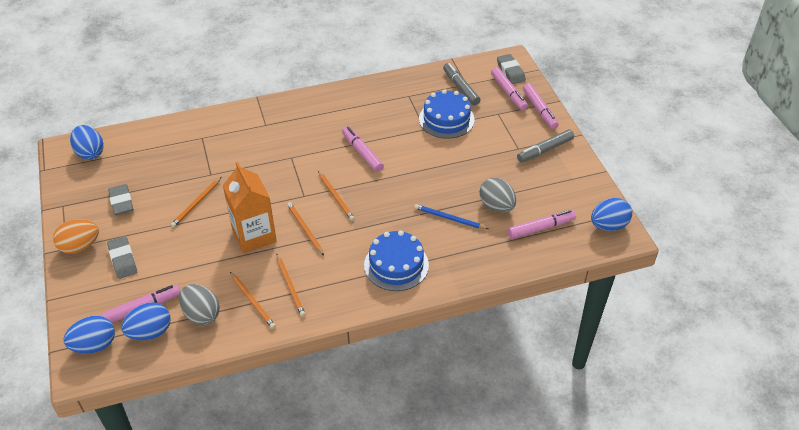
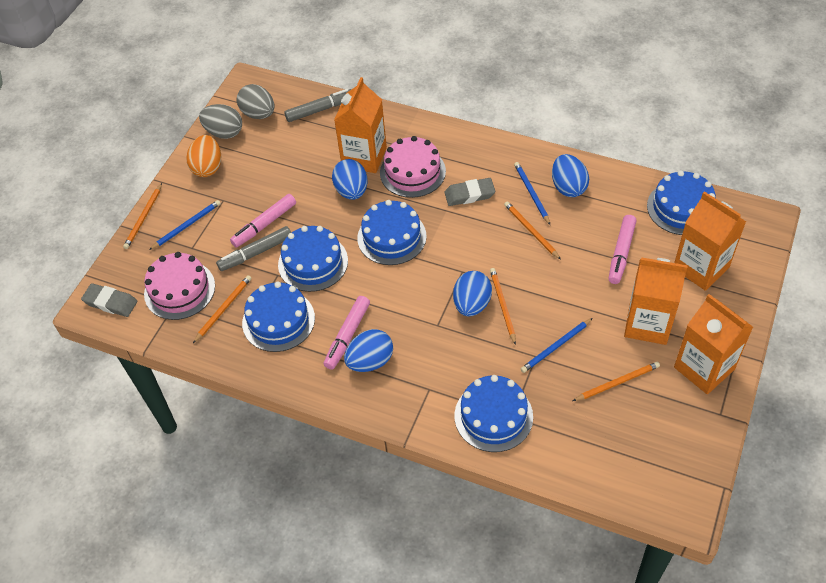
blue cake: [364,230,429,291] [419,89,474,139] = 2 -> [242,282,315,352] [278,226,348,292] [357,200,427,265] [454,375,533,452] [647,170,716,235] = 5
blue pencil: [414,204,488,229] = 1 -> [149,200,221,250] [514,162,550,225] [521,318,593,373] = 3
grey eraser: [107,236,137,279] [108,184,133,215] [497,54,526,84] = 3 -> [81,283,137,317] [444,178,495,206] = 2
orange carton: [223,162,277,253] = 1 -> [334,77,387,173] [624,257,688,345] [674,191,746,291] [674,294,753,394] = 4
pink cake: none = 0 -> [144,252,215,320] [380,136,446,198] = 2
pink marker: [102,285,180,323] [342,126,384,172] [491,67,528,111] [508,210,576,239] [523,83,559,129] = 5 -> [230,194,296,248] [323,296,370,370] [608,215,637,284] = 3

